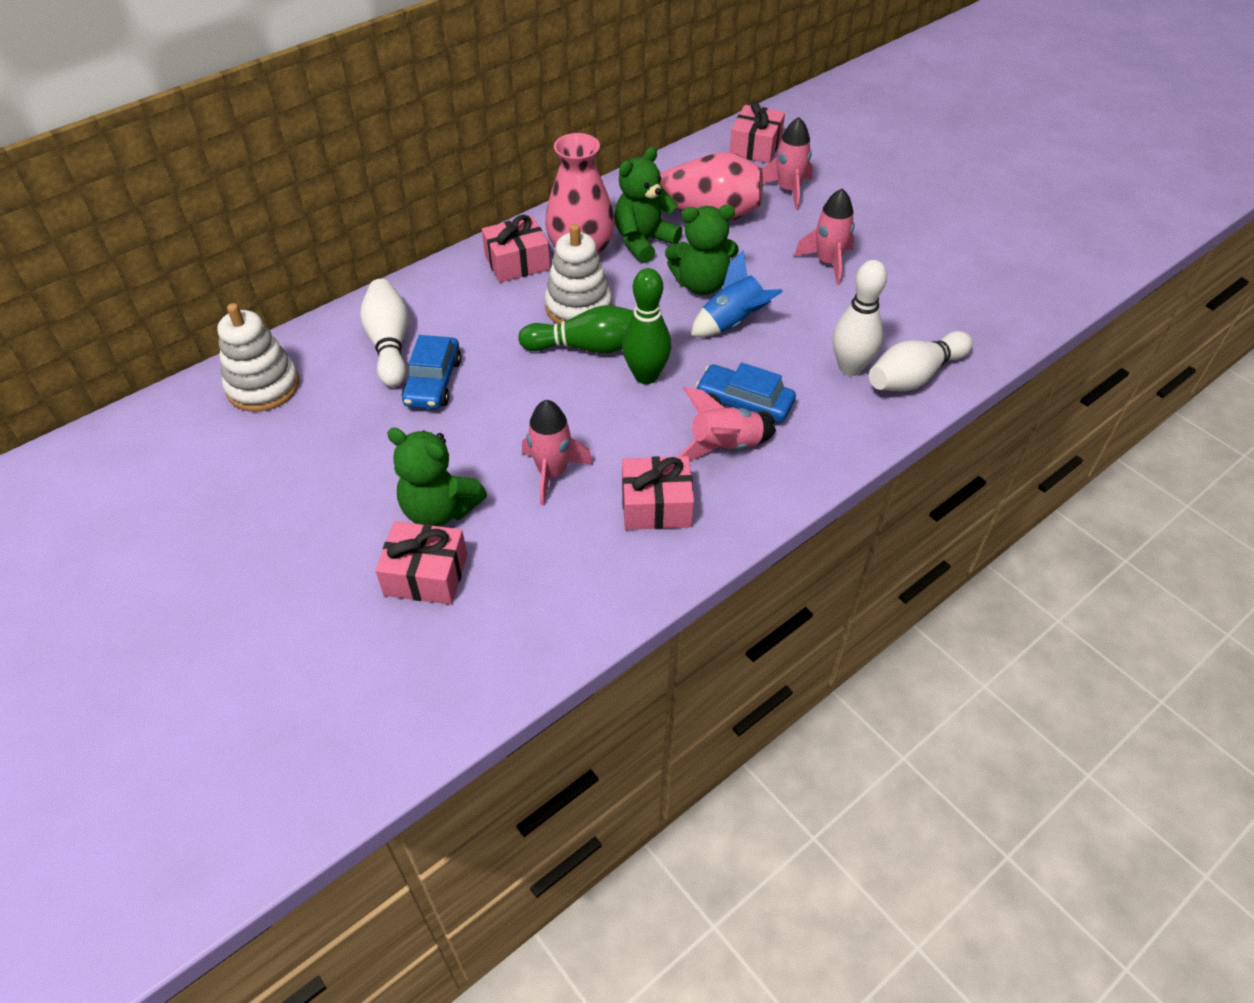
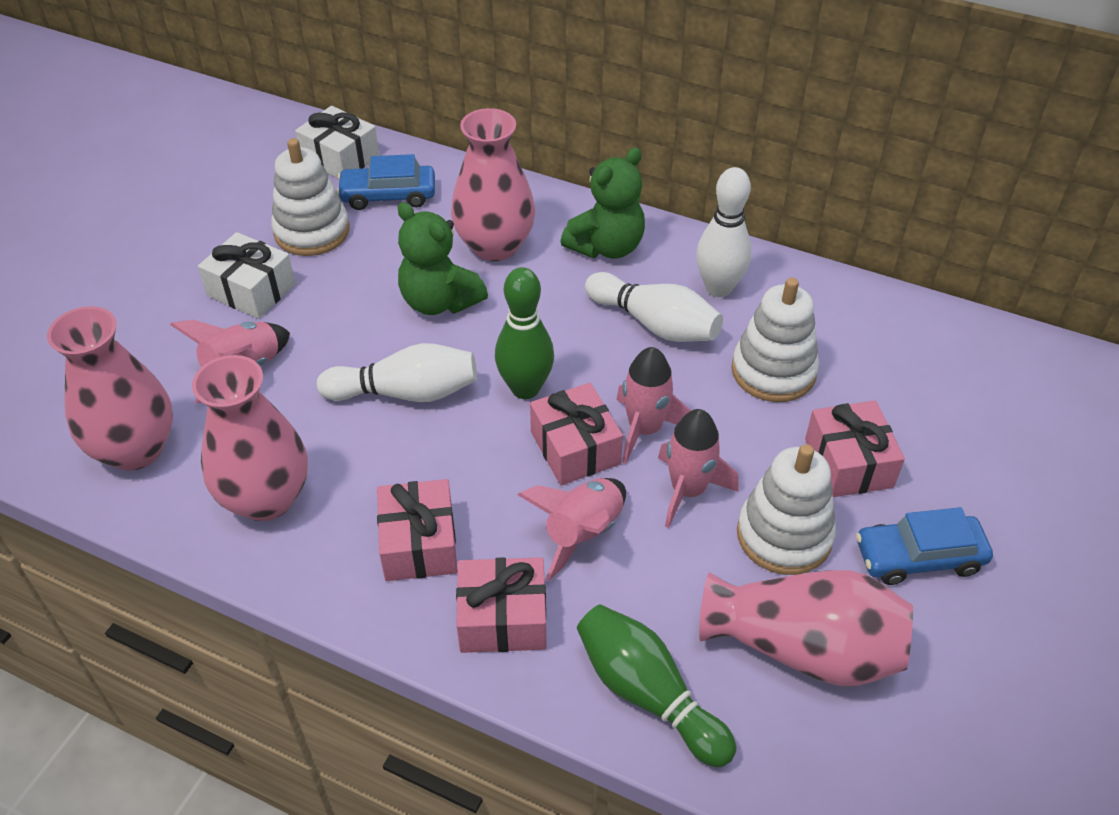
blue rocket: [691,250,783,337] = 1 -> none = 0
green teddy bear: [387,428,487,526] [614,147,682,263] [665,205,739,295] = 3 -> [397,202,488,315] [561,147,645,259] = 2
pink vase: [545,133,615,256] [660,152,763,221] = 2 -> [47,306,173,470] [192,355,308,521] [451,108,535,261] [699,570,913,686] = 4
white gift: none = 0 -> [198,232,296,319] [295,106,379,178] = 2
white stacking toy: [217,303,299,412] [545,224,612,325] = 2 -> [271,138,350,256] [731,278,819,402] [737,444,836,575] = 3

